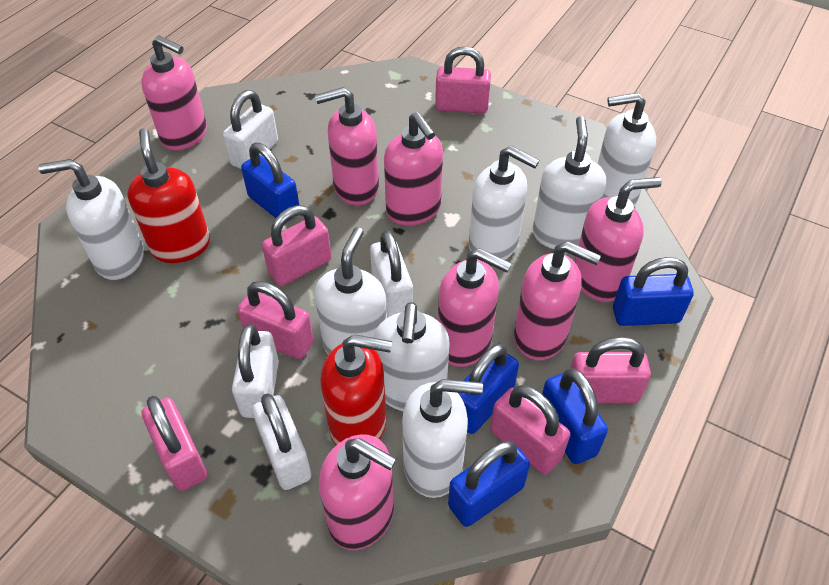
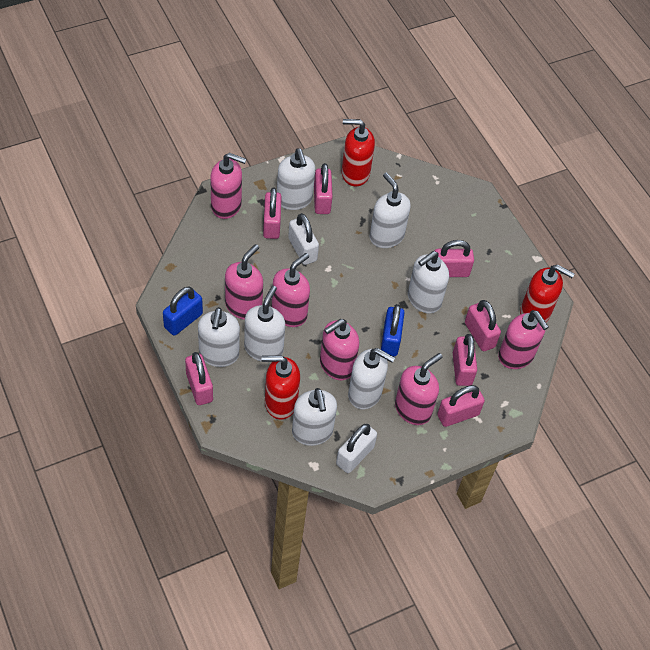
blue padlock: [241,143,300,222] [448,441,530,527] [458,344,519,434] [542,368,608,464] [613,257,694,326] = 5 -> [163,287,203,336] [381,304,405,356] = 2
pink padlock: [141,396,207,491] [238,281,314,359] [262,205,331,286] [435,46,491,114] [490,385,570,475] [570,337,651,403] = 6 -> [185,352,213,405] [263,187,282,239] [314,163,333,214] [435,240,474,277] [437,385,485,427] [453,334,477,386] [465,300,501,351] = 7
pink soap dispenser: [141,35,207,151] [315,87,379,206] [319,434,397,550] [384,112,443,226] [438,248,512,367] [514,241,601,360] [574,177,662,302] = 7 -> [210,153,246,219] [225,244,263,320] [271,253,310,327] [320,319,359,380] [395,353,443,425] [498,310,549,369] = 6
red soap dispenser: [127,128,210,263] [320,334,392,445] = 2 -> [261,355,300,420] [342,119,375,186] [520,265,575,322] = 3
white padlock: [223,90,278,169] [232,324,279,418] [252,394,311,490] [370,230,413,318] = 4 -> [288,213,319,265] [336,424,377,473] = 2

